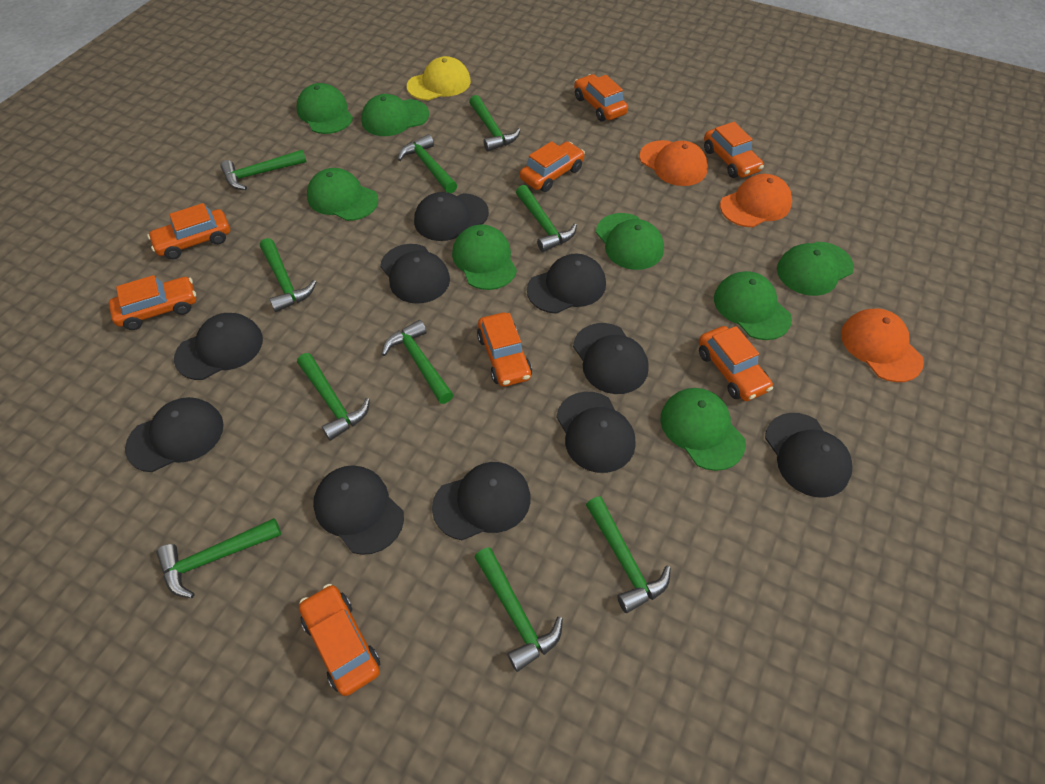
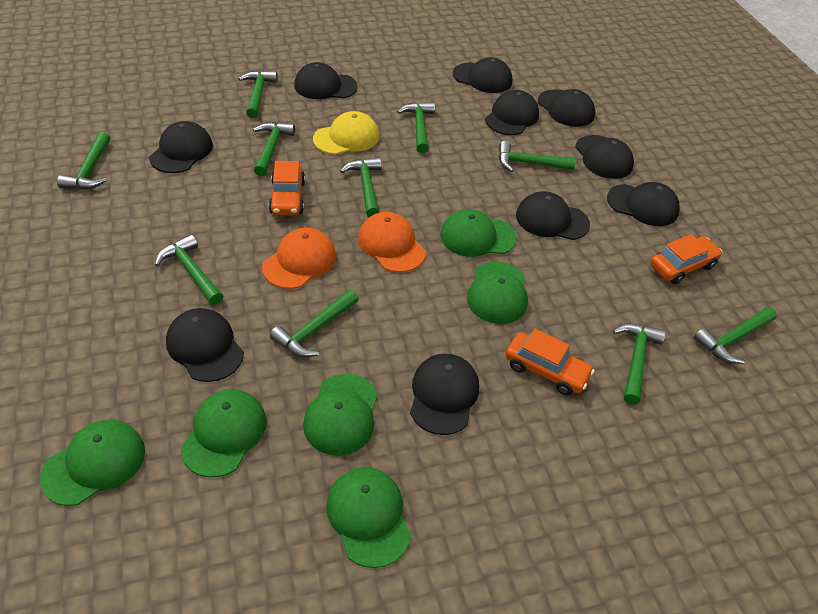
green cap: [296,83,353,134] [307,168,378,221] [361,94,429,136] [452,224,517,290] [596,213,664,270] [661,388,746,471] [714,271,792,340] [777,242,854,296] = 8 -> [40,420,145,506] [180,389,267,477] [303,374,378,456] [326,467,411,568] [440,209,517,257] [467,262,528,324] = 6
orange cap: [639,140,708,186] [720,174,792,227] [841,309,924,382] = 3 -> [262,228,336,289] [358,212,426,272] = 2
orange car: [109,275,196,330] [147,203,230,259] [299,584,380,696] [477,312,532,387] [520,141,585,192] [574,74,628,122] [699,326,773,401] [704,122,764,178] = 8 -> [269,161,305,215] [506,329,595,395] [650,234,722,284] = 3

